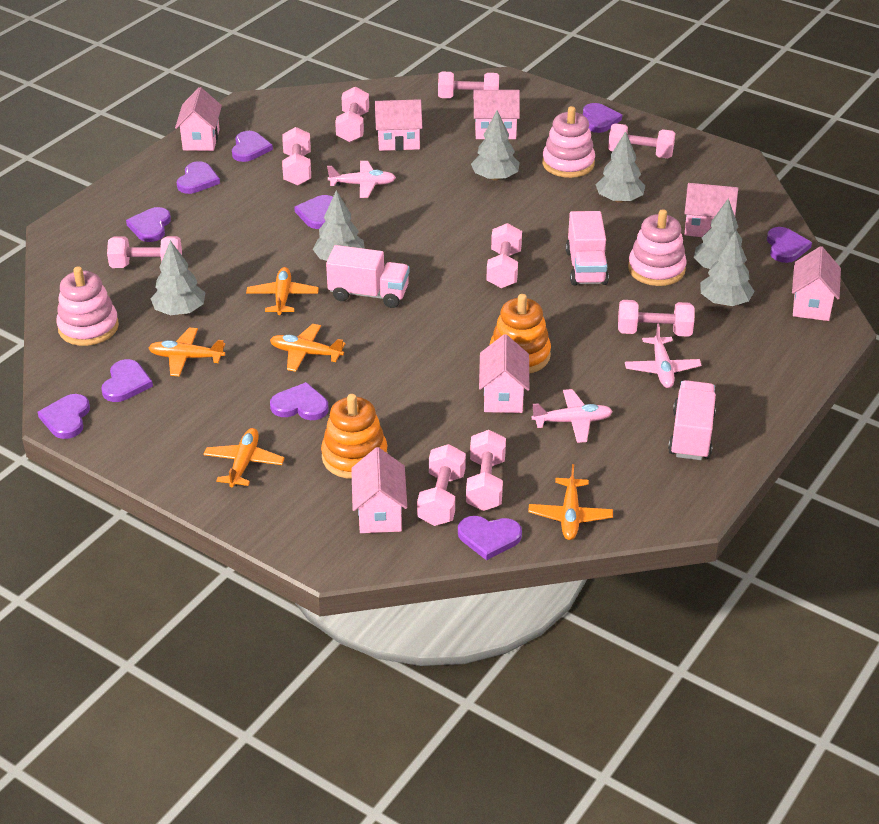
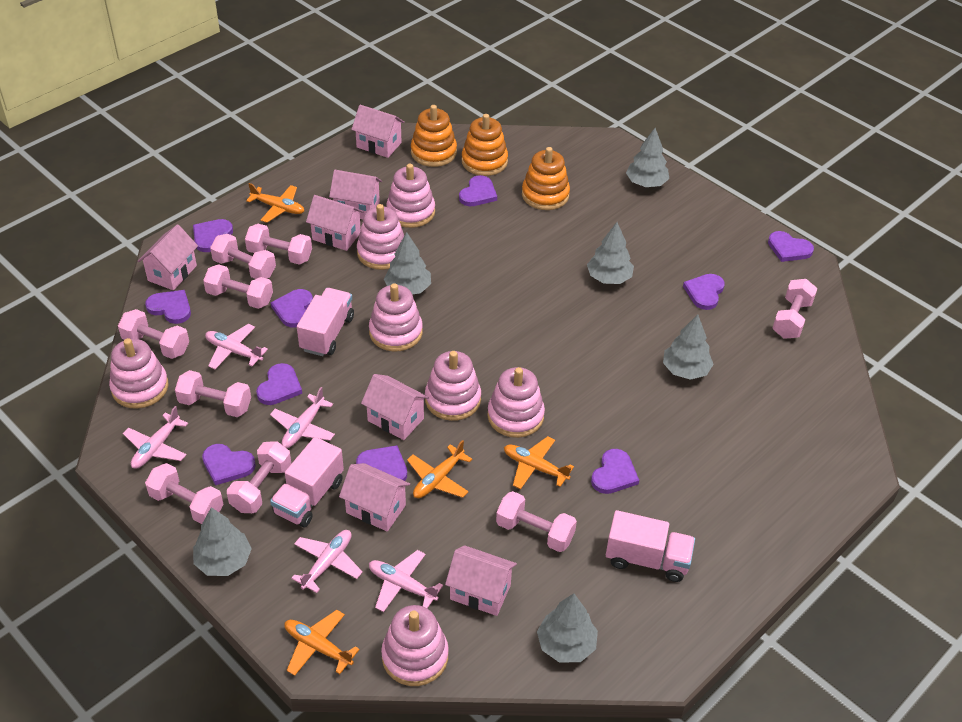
orange plane: [148,328,225,376] [203,428,285,488] [246,267,319,315] [270,324,345,372] [528,464,613,540] = 5 -> [246,183,304,223] [284,610,360,676] [407,440,472,498] [504,436,574,489] = 4
orange stacking toy: [321,394,388,479] [490,294,551,374] = 2 -> [411,105,457,167] [462,114,508,176] [522,147,570,210] = 3
pink plane: [327,161,396,198] [531,389,613,443] [625,323,702,388] = 3 -> [123,406,188,469] [205,324,268,369] [270,387,335,448] [291,530,363,593] [369,550,443,612] = 5
pink stacking toy: [56,266,119,346] [542,106,595,178] [628,209,687,286] = 3 -> [109,338,168,409] [357,204,404,270] [369,283,423,351] [381,605,449,686] [386,164,435,228] [425,351,481,421] [487,367,545,438] = 7

